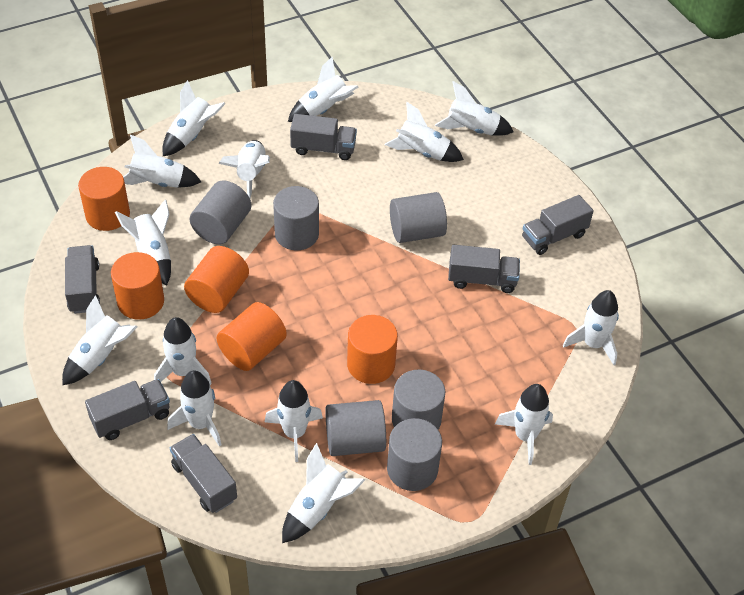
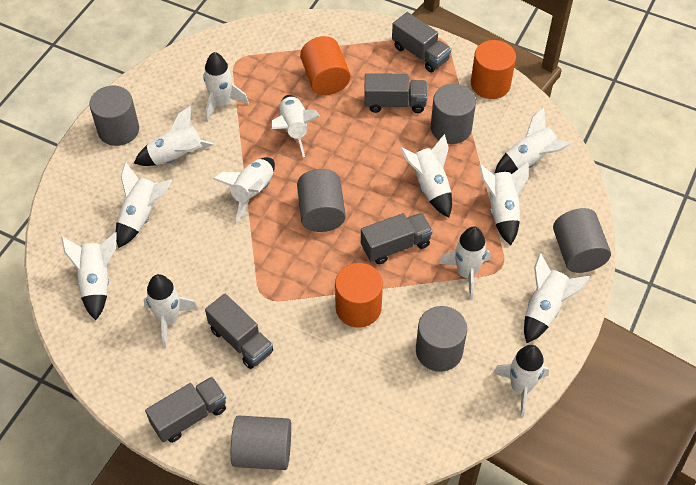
grey truck: [65,245,100,314] [85,379,170,440] [170,434,237,513] [290,114,357,160] [448,245,520,293] [522,195,594,255] = 6 -> [145,377,226,443] [205,294,273,369] [361,213,433,264] [364,73,427,113] [392,12,451,72] = 5
orange cylinder: [78,167,130,231] [111,252,164,320] [184,246,249,313] [217,302,287,371] [347,315,398,384] = 5 -> [300,36,350,95] [335,263,383,328] [471,40,516,99] = 3
white rocket: [62,295,137,385] [115,199,171,286] [123,134,201,188] [154,317,212,385] [162,80,225,156] [167,370,222,447] [218,140,270,198] [265,380,323,462] [282,443,365,543] [288,57,358,122] [385,102,464,162] [435,81,514,136] [495,384,553,465] [563,290,619,365] = 14 -> [61,232,117,320] [116,162,172,248] [134,106,214,166] [144,274,198,347] [203,52,249,122] [213,157,275,222] [271,95,320,157] [400,134,452,217] [439,226,491,299] [479,162,529,245] [492,345,549,417] [494,107,573,174] [524,253,590,343] = 13

